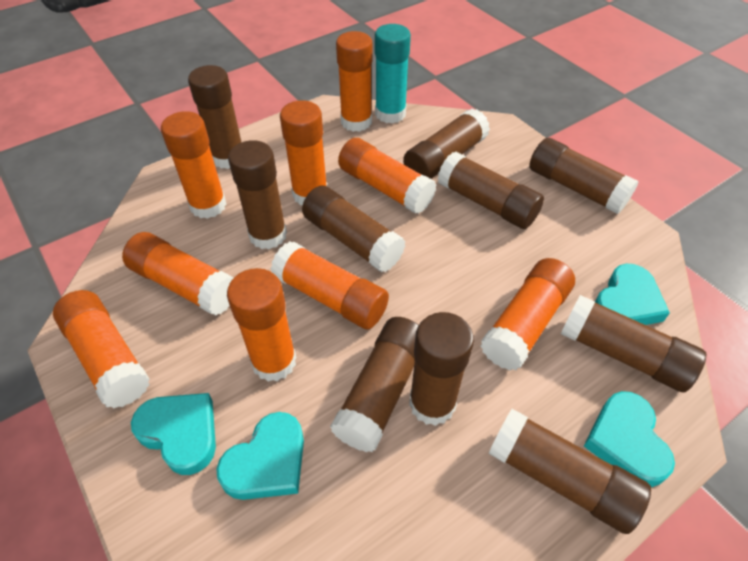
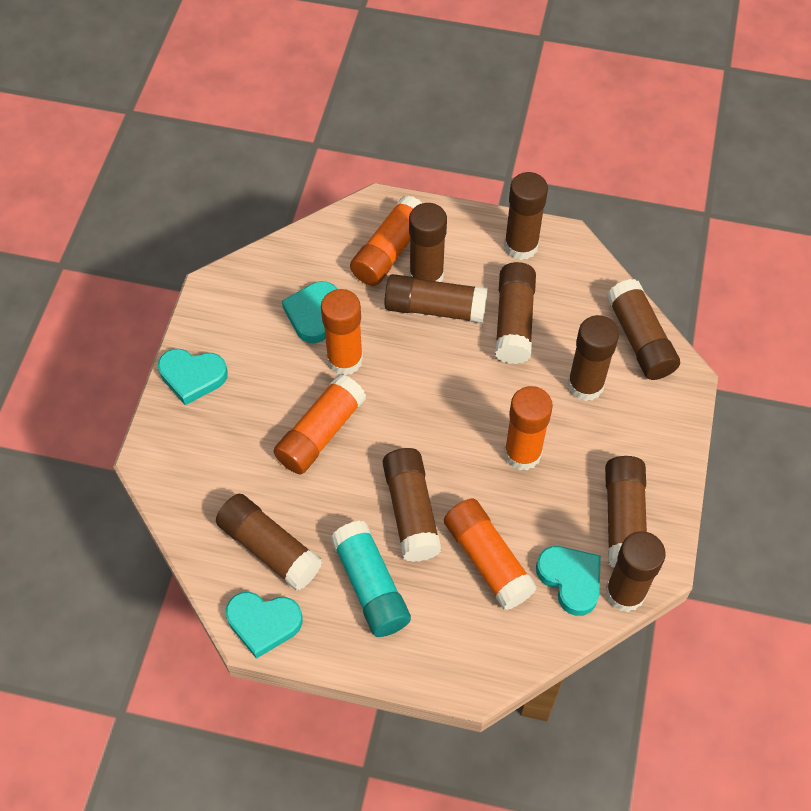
orange glue stick: [53,290,150,409] [122,232,234,316] [161,111,226,219] [227,268,297,382] [271,241,389,330] [280,100,327,205] [336,31,373,132] [338,138,436,214] [481,258,575,370] = 9 -> [274,374,366,474] [321,289,363,375] [350,195,422,286] [444,498,537,610] [504,386,553,470] = 5

